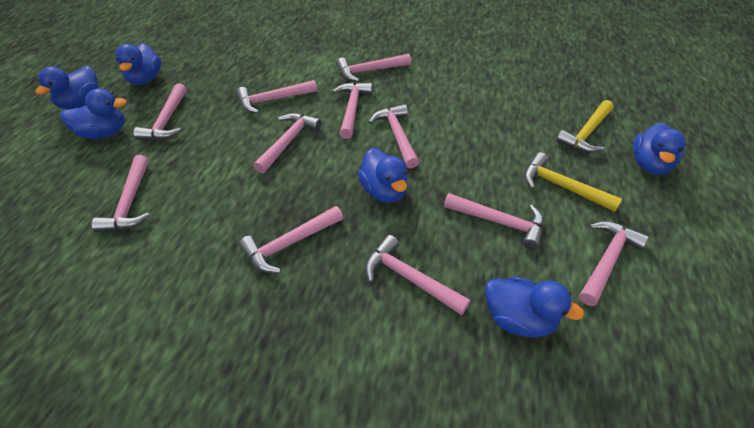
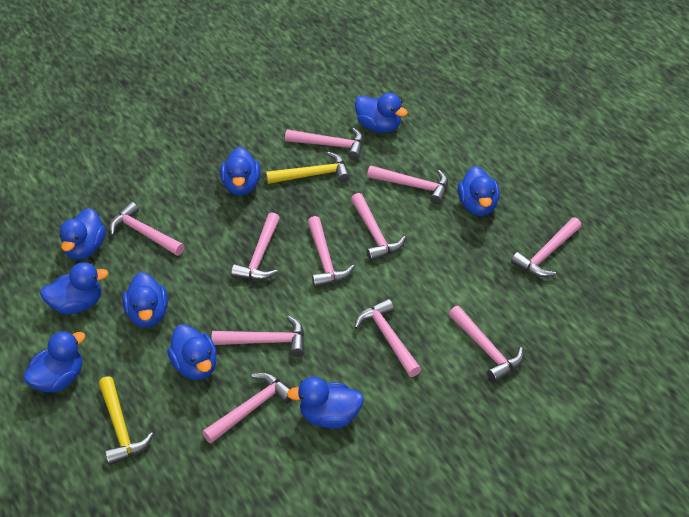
blue duck: [35,66,98,109] [60,88,127,139] [115,43,161,85] [358,148,408,203] [485,277,584,337] [633,123,686,175] = 6 -> [23,331,85,392] [40,262,109,314] [59,208,106,259] [123,272,168,327] [167,325,217,380] [220,147,261,195] [287,377,364,429] [355,93,408,133] [458,166,500,216] = 9

